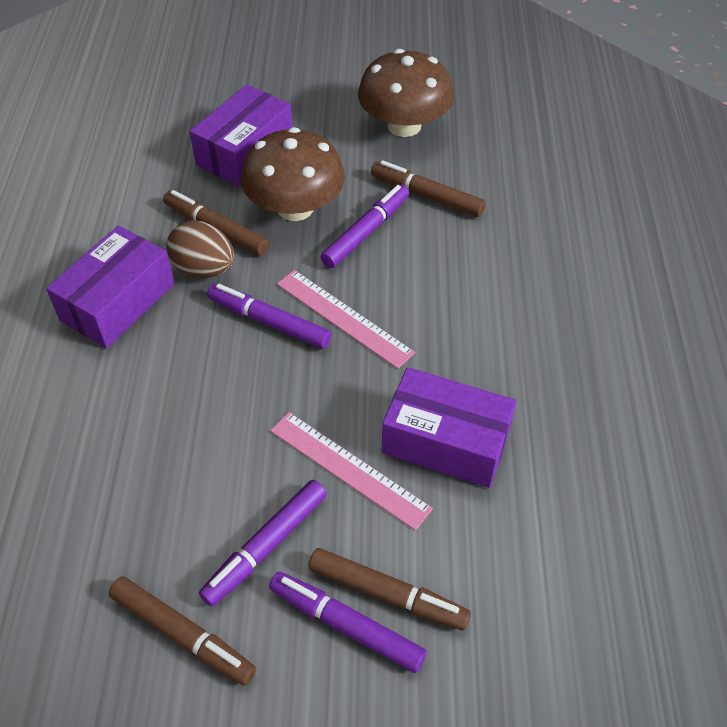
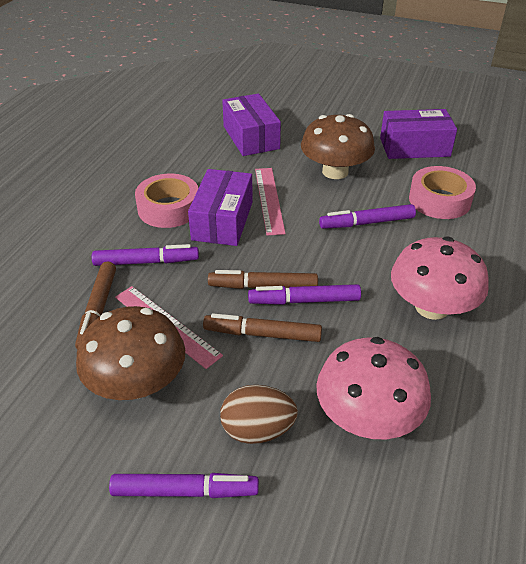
brown marker: [109,577,256,686] [163,190,269,255] [308,548,471,630] [371,160,486,217] = 4 -> [75,261,116,349] [203,314,322,342] [208,270,318,289] = 3
pink mushroom: none = 0 -> [316,337,431,439] [391,237,489,320] = 2
pink tape: none = 0 -> [135,174,198,228] [409,166,476,219] = 2

